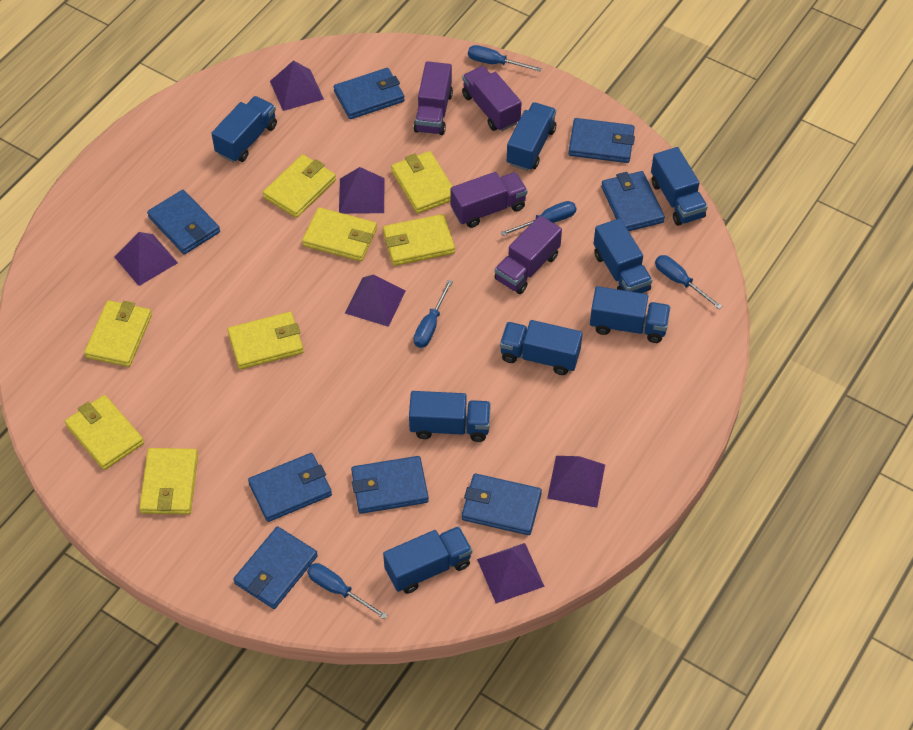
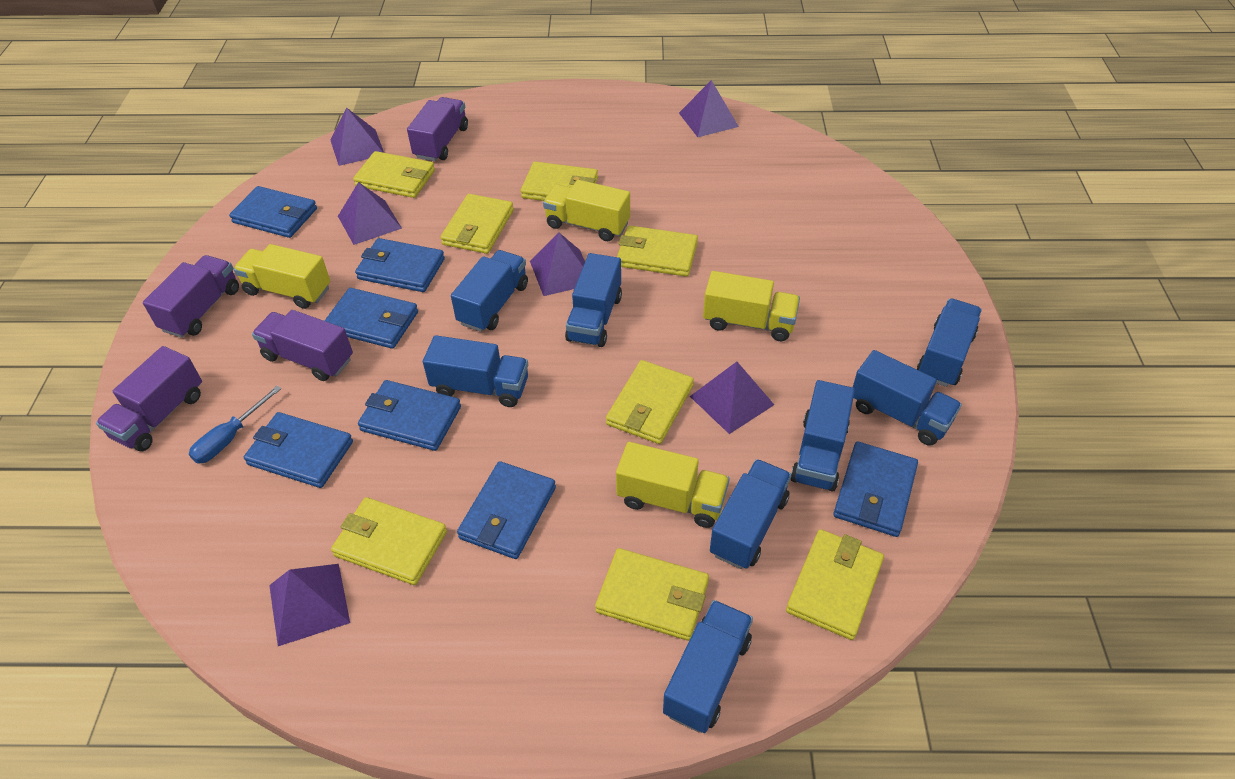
blue screwdriver: [307,563,387,619] [414,280,453,348] [468,45,542,72] [501,201,576,236] [655,255,722,309] = 5 -> [189,386,282,464] = 1
blue wallet: [147,190,220,254] [233,526,318,609] [248,453,332,522] [334,68,405,119] [351,456,429,514] [462,474,542,535] [568,118,635,163] [601,171,665,231] = 8 -> [229,186,317,238] [244,412,353,488] [324,288,418,349] [355,238,445,292] [358,380,461,451] [457,461,556,559] [833,441,918,537] = 7
yellow truck: none = 0 -> [233,244,330,309] [543,180,630,241] [616,442,730,528] [703,271,800,341] = 4

